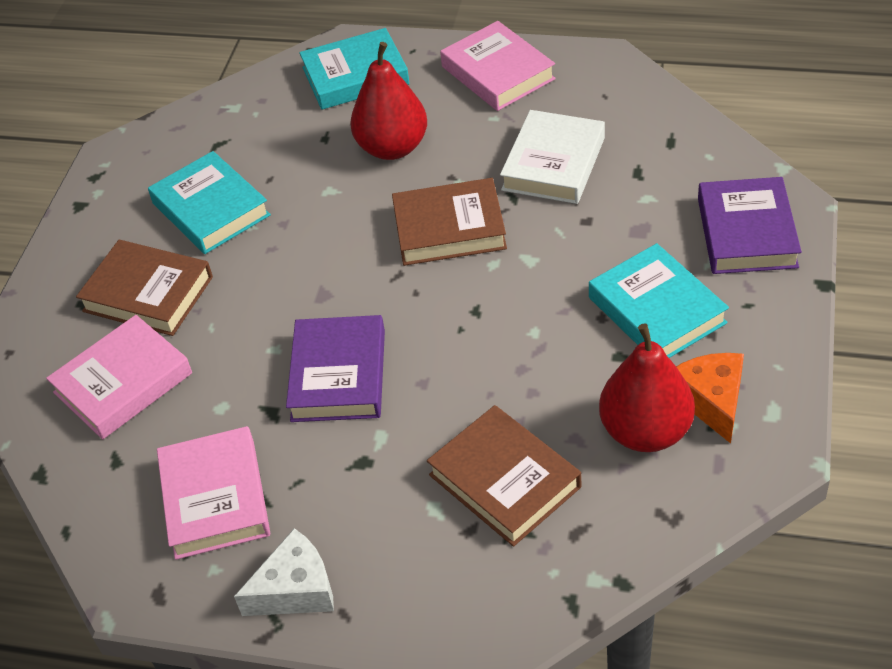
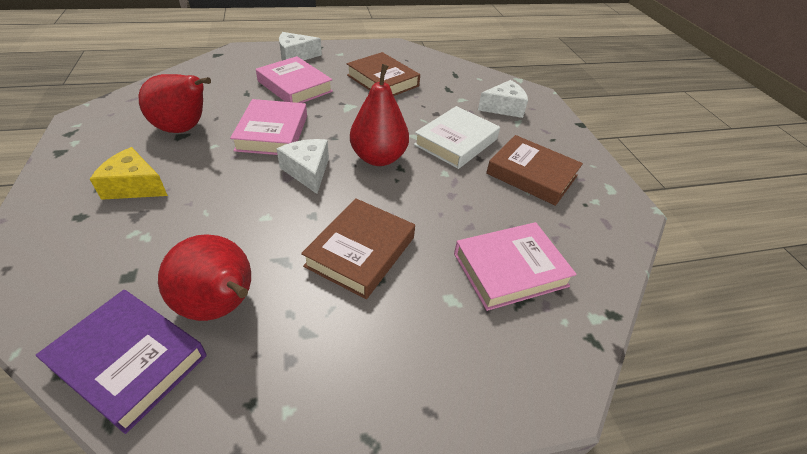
orange cheese: [676,353,744,443] = 1 -> none = 0
purple book: [286,315,385,422] [698,177,802,274] = 2 -> [36,290,207,434] = 1
red pear: [350,42,427,160] [599,323,695,452] = 2 -> [139,74,211,133] [158,234,251,321] [350,64,409,166] = 3
turquoise book: [148,151,271,254] [299,28,410,110] [589,243,729,358] = 3 -> none = 0
white cheese: [234,528,334,616] = 1 -> [277,139,329,194] [279,32,322,60] [478,80,528,118] = 3
yellow cheese: none = 0 -> [90,147,168,200] = 1

